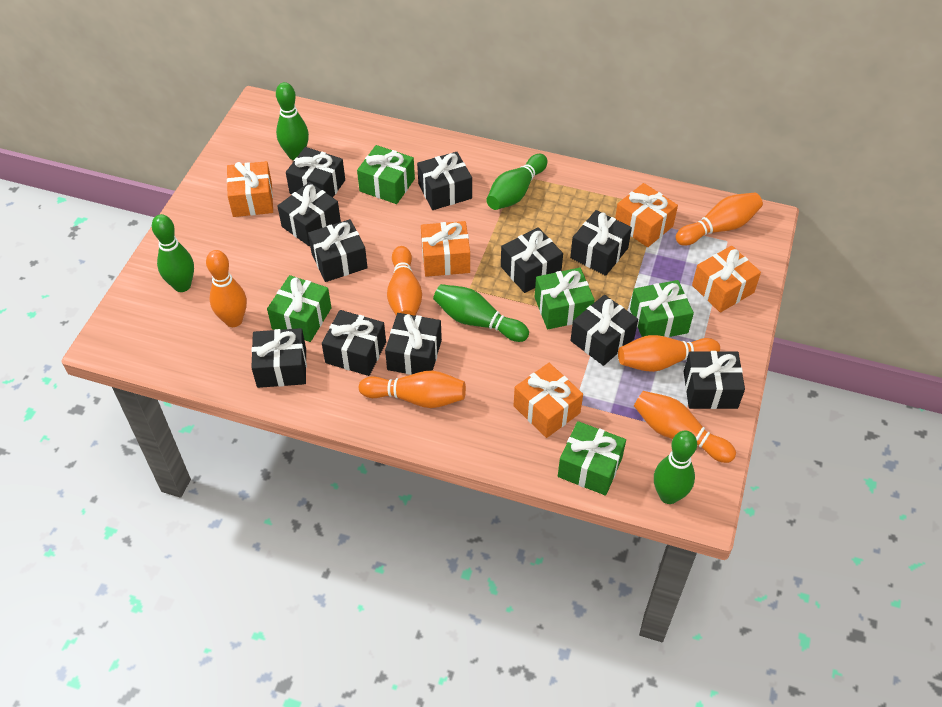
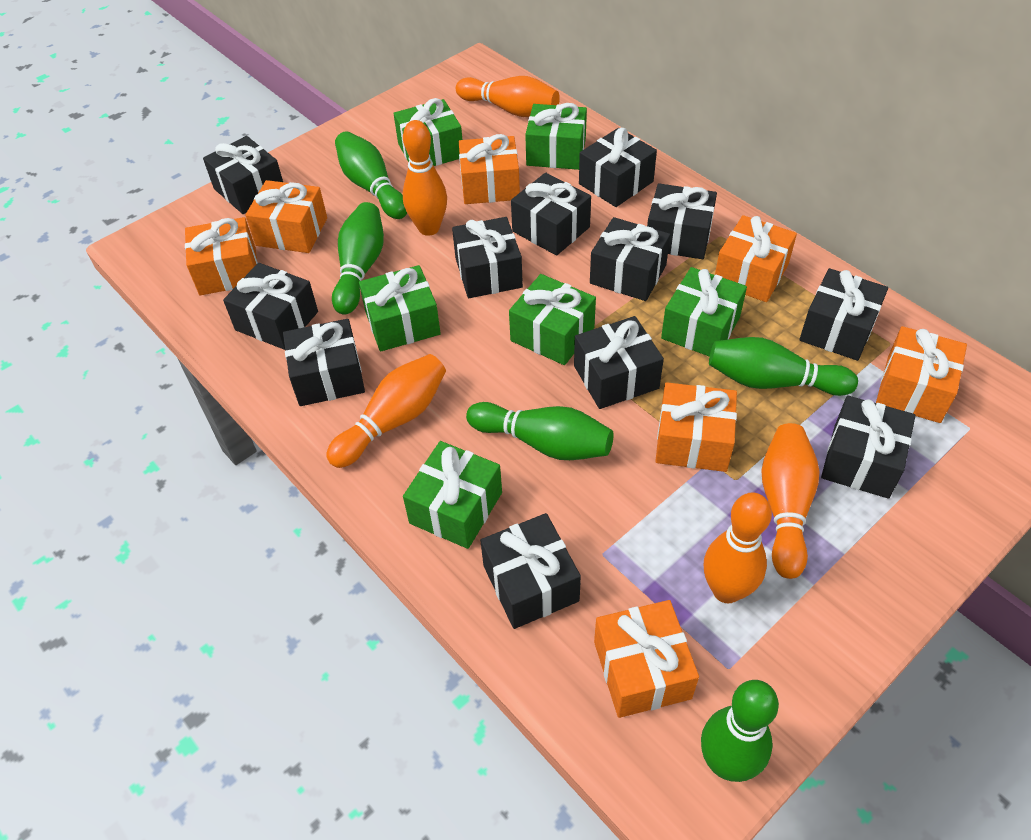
black gift: [251,328,307,388] [277,182,341,246] [286,147,345,197] [308,219,368,282] [322,310,386,376] [385,313,442,375] [417,152,472,210] [501,227,563,293] [570,210,632,276] [570,295,638,366] [684,351,745,409] = 11 -> [203,136,283,214] [223,263,318,350] [283,319,365,406] [452,217,523,298] [480,513,581,629] [511,173,591,256] [574,316,664,409] [579,128,657,207] [590,217,670,301] [647,183,717,259] [799,268,888,361] [821,395,915,499] = 12
green gift: [267,275,331,342] [357,145,415,204] [535,268,595,329] [558,421,626,496] [630,280,694,338] = 5 -> [359,265,441,352] [393,98,462,166] [403,441,502,549] [509,274,596,365] [525,103,587,170] [661,267,747,357] = 6
orange bowling pin: [206,250,247,327] [359,371,466,408] [387,246,422,316] [618,335,720,372] [634,391,736,463] [676,193,763,246] = 6 -> [326,354,446,468] [402,120,447,236] [456,76,560,117] [704,492,772,603] [761,423,819,579] = 5
orange gift: [227,161,273,217] [421,221,470,277] [514,363,583,438] [615,183,678,247] [692,246,761,313] = 5 -> [185,217,258,295] [245,180,327,253] [459,134,520,204] [594,600,699,718] [655,382,737,472] [715,215,797,302] [876,326,967,423] = 7

